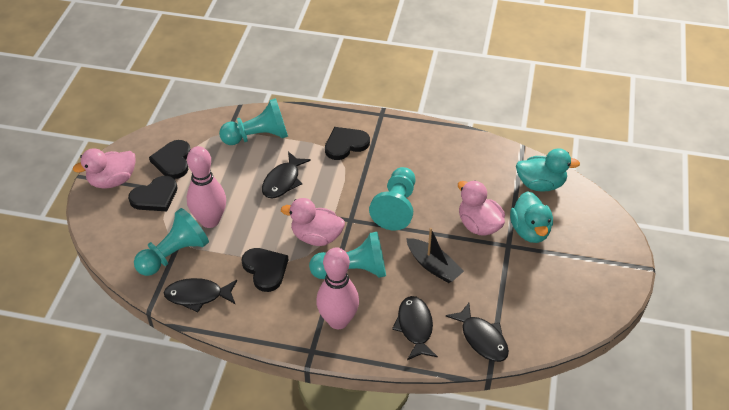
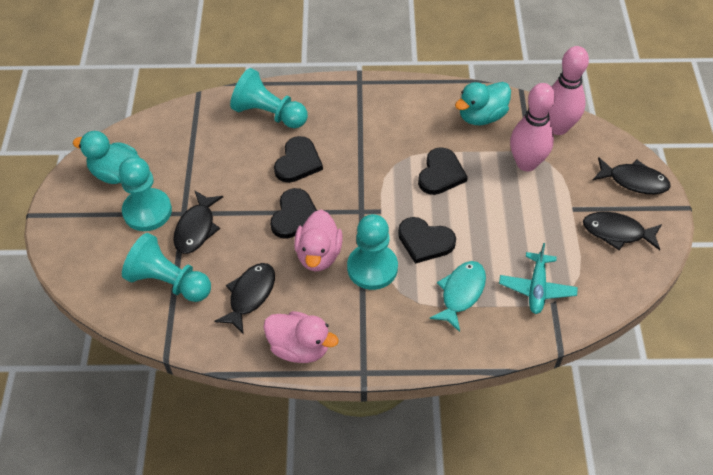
black boat: [406,228,464,283] = 1 -> none = 0
pink duck: [73,149,136,189] [281,198,345,246] [458,180,505,236] = 3 -> [263,311,339,363] [294,210,343,271] = 2
turquoise fish: none = 0 -> [429,261,486,332] = 1
turquoise plane: none = 0 -> [499,243,578,314] = 1

